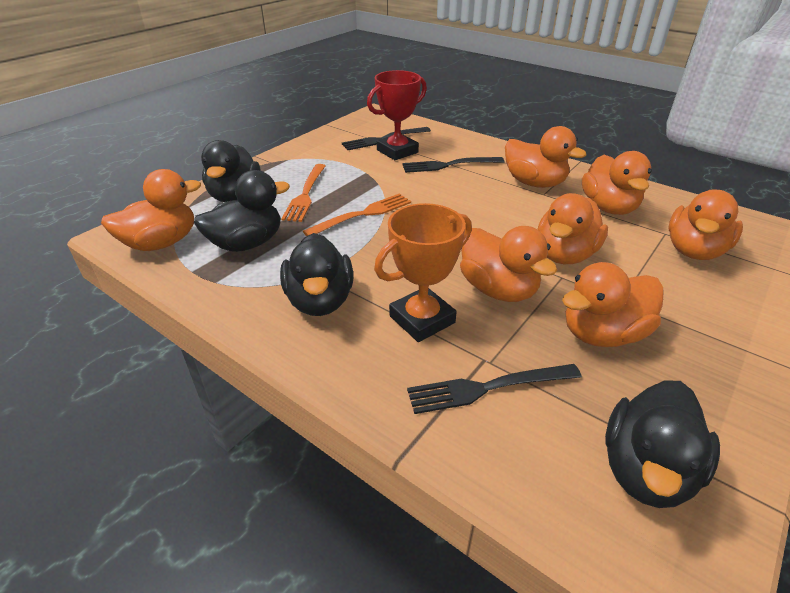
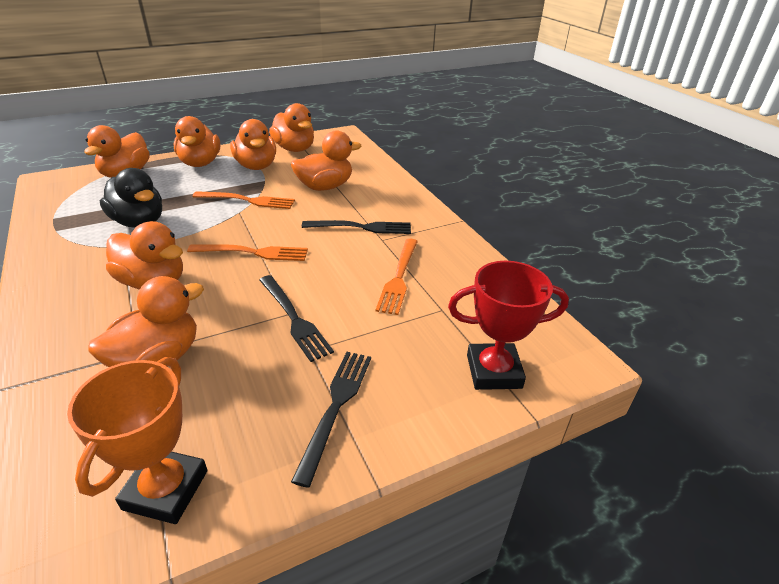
black duck: [194,170,290,252] [201,140,261,202] [280,233,353,316] [605,380,720,508] = 4 -> [100,168,162,228] = 1
orange fork: [281,164,325,222] [303,194,411,236] = 2 -> [187,244,308,261] [193,191,295,209] [375,238,418,315] = 3

